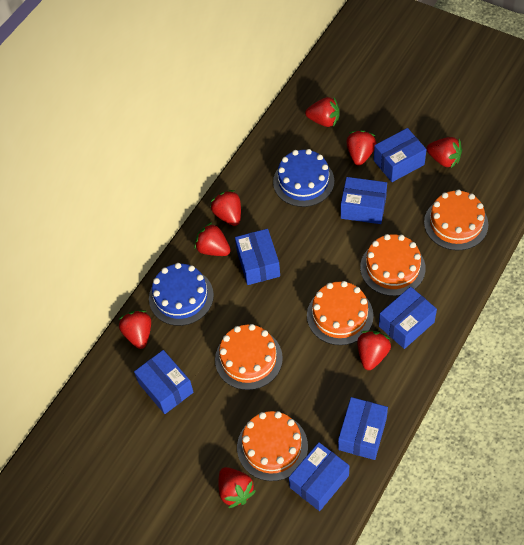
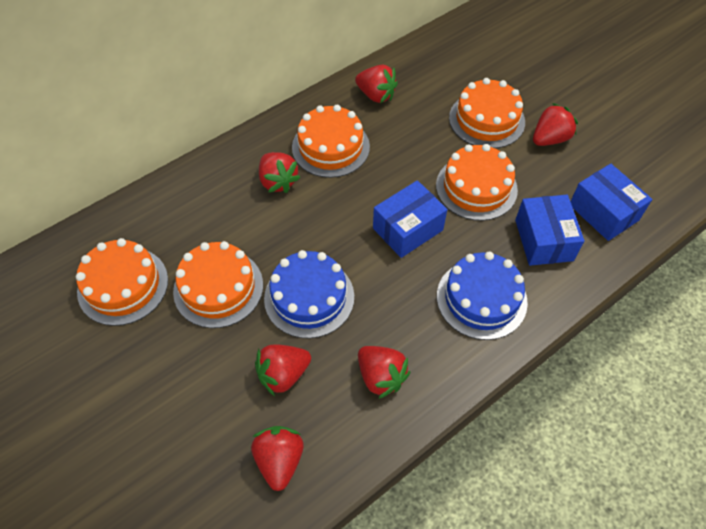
blue box: [134,350,193,414] [235,229,280,285] [289,442,349,511] [338,397,388,460] [341,177,387,224] [374,128,427,182] [379,287,437,349] = 7 -> [373,180,447,258] [515,195,584,266] [570,164,652,241] = 3
red strawberry: [118,310,151,349] [194,222,231,256] [210,190,241,226] [218,467,256,508] [305,97,339,127] [346,130,377,166] [357,331,391,370] [427,137,462,168] = 8 -> [251,426,304,491] [255,344,311,396] [259,152,301,193] [355,65,398,103] [358,346,411,399] [533,103,578,146] = 6

